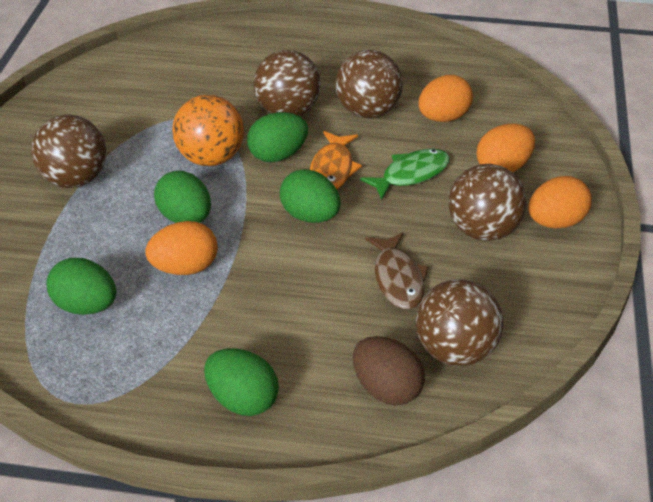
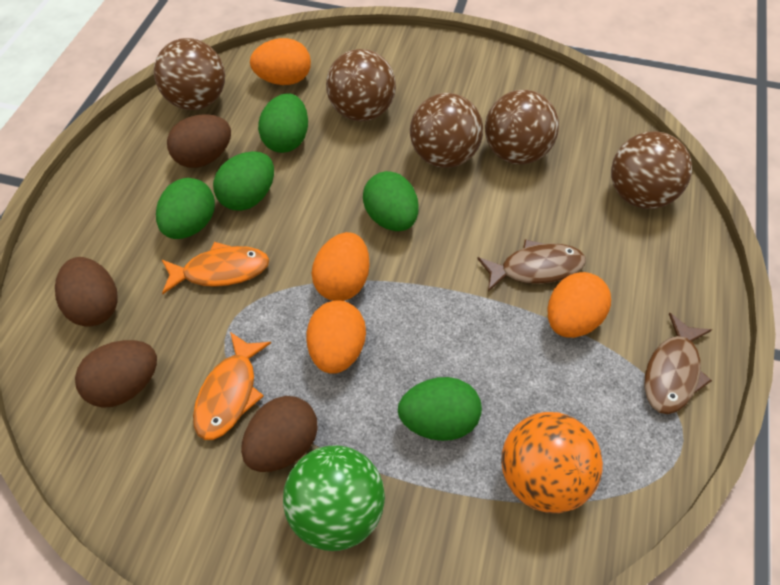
brown egg: [353,336,425,405] = 1 -> [55,257,118,327] [75,340,157,408] [167,114,231,168] [241,396,318,472] = 4
brown fish: [365,232,429,310] = 1 -> [477,239,586,292] [644,313,712,414] = 2
green ball: none = 0 -> [283,445,385,551] = 1
green fish: [360,149,450,200] = 1 -> none = 0
orange fish: [310,131,362,190] = 1 -> [162,242,269,294] [193,332,271,440] = 2

